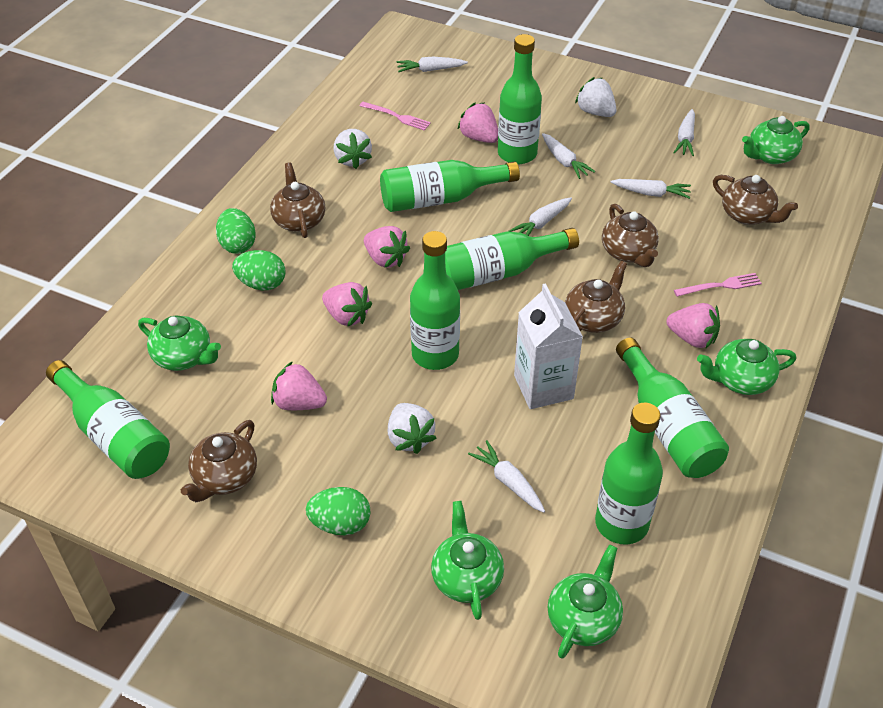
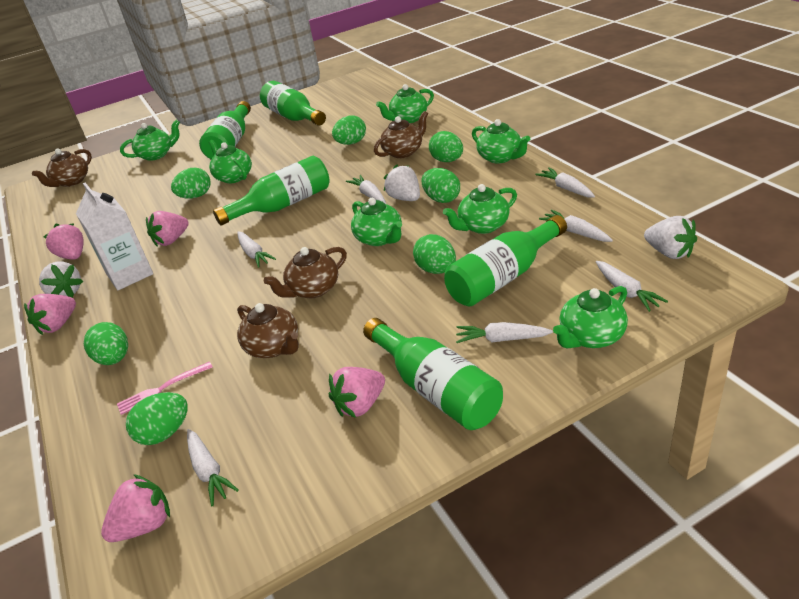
brown teapot: [181,420,257,502] [270,162,325,238] [565,261,627,333] [602,204,659,267] [713,175,798,225] = 5 -> [32,149,92,187] [237,303,299,358] [264,247,347,298] [374,111,428,158] = 4
green bottle: [46,360,170,479] [380,160,520,212] [410,231,460,370] [445,228,579,290] [498,34,542,164] [595,403,663,545] [616,338,729,478] = 7 -> [199,101,251,159] [213,156,330,226] [260,81,326,125] [363,318,503,430] [444,215,567,306] = 5
green egg: [216,208,256,254] [232,250,286,290] [306,487,371,535] = 3 -> [84,322,128,365] [126,392,188,445] [171,168,210,199] [332,115,366,145] [413,234,456,274] [422,168,460,203] [429,131,463,162] = 7
green teapot: [138,316,221,371] [431,501,504,620] [548,544,623,659] [697,339,796,395] [742,116,810,164] = 5 -> [120,120,180,161] [209,140,252,183] [351,198,402,246] [376,84,434,123] [443,184,517,234] [472,119,530,163] [553,286,628,348] = 7
pink fork: [360,102,431,131] [674,273,762,297] = 2 -> [117,361,213,415] = 1
white carrot: [397,57,468,72] [468,440,545,513] [509,197,572,236] [542,133,595,179] [610,179,691,199] [674,109,695,156] = 6 -> [187,429,239,506] [238,231,276,268] [346,175,386,204] [456,322,553,343] [535,167,595,198] [539,209,613,242] [596,261,668,312] = 7

